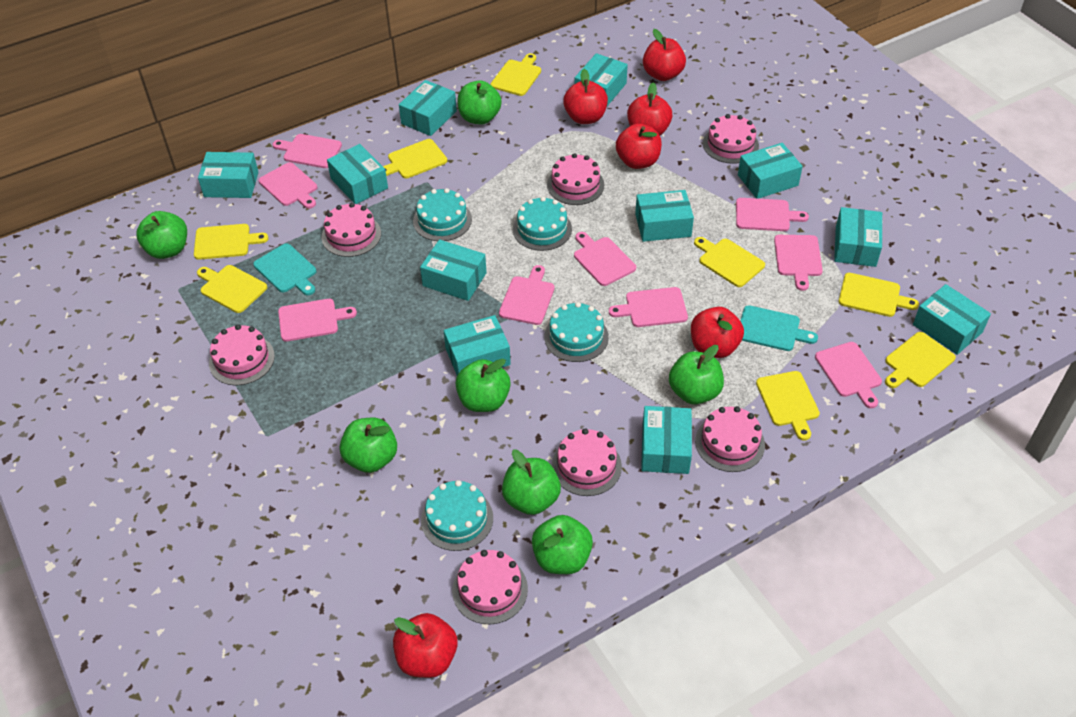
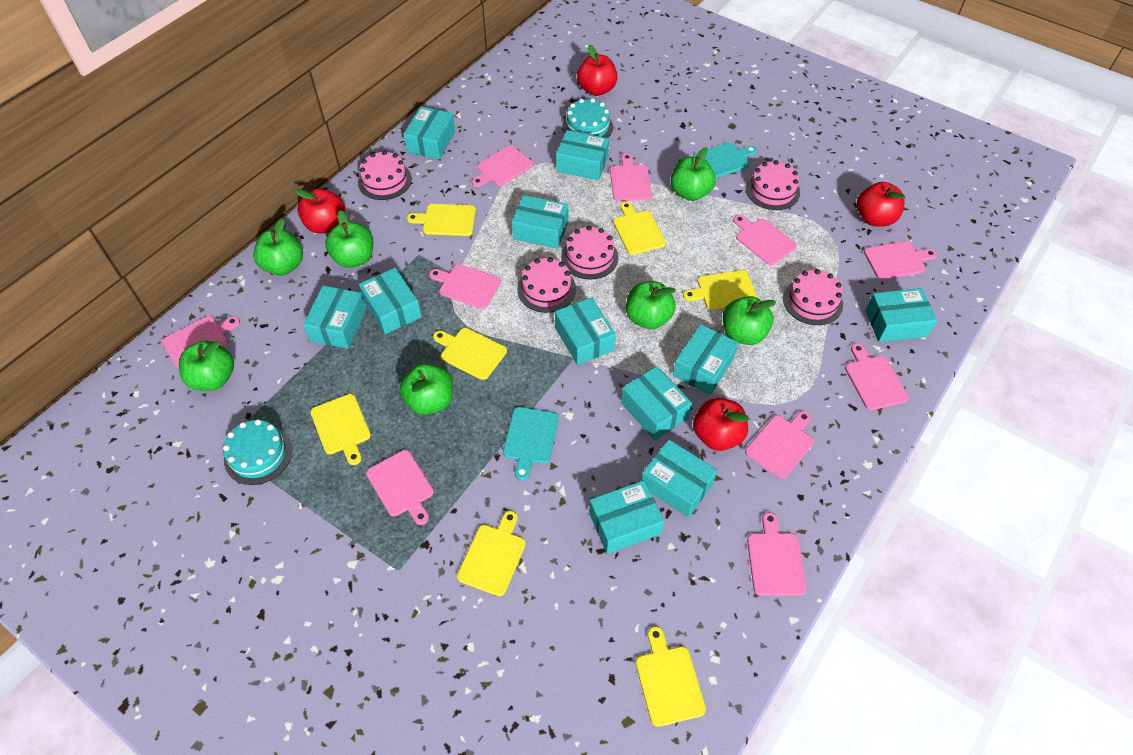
pink cake: [209,324,275,385] [322,203,381,257] [452,550,528,624] [547,153,604,205] [552,428,622,496] [695,406,765,472] [703,114,759,164] = 7 -> [358,151,412,200] [517,257,576,313] [561,226,619,279] [746,160,800,210] [783,269,843,325] = 5
pink cutting board: [259,162,317,209] [272,134,342,168] [278,299,357,342] [499,265,555,325] [574,232,636,286] [609,287,688,327] [736,198,809,231] [774,235,823,291] [815,342,882,408] = 9 -> [162,316,240,369] [366,450,434,525] [429,264,501,309] [472,146,533,187] [610,153,652,201] [733,215,797,265] [745,411,814,479] [747,512,807,596] [845,343,909,410] [864,241,937,280] = 10
red apple: [393,613,458,678] [563,69,608,124] [616,123,662,169] [627,82,672,135] [643,29,686,81] [691,307,744,358] = 6 -> [294,188,345,234] [577,45,618,96] [693,398,749,451] [857,182,905,227] = 4
turquoise cake: [413,188,472,241] [421,480,493,551] [513,197,572,251] [544,302,609,362] = 4 -> [223,419,292,485] [562,98,613,138] = 2
yellow cutting board: [194,224,269,260] [197,265,267,313] [383,139,447,178] [491,53,541,96] [694,237,765,287] [756,371,820,440] [839,273,919,317] [885,332,956,388] = 8 -> [311,394,371,465] [407,204,476,236] [433,328,507,380] [457,511,526,596] [613,202,666,255] [636,626,706,727] [683,270,758,310] = 7

